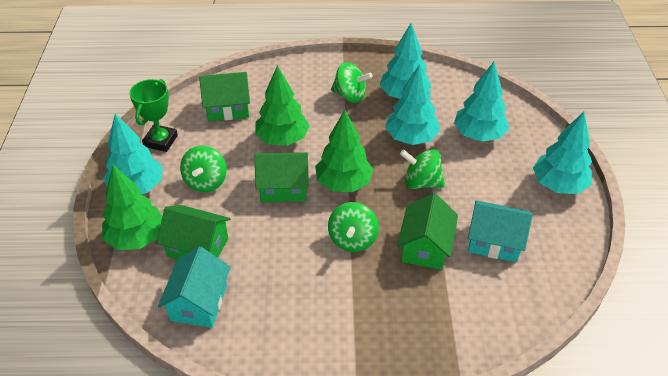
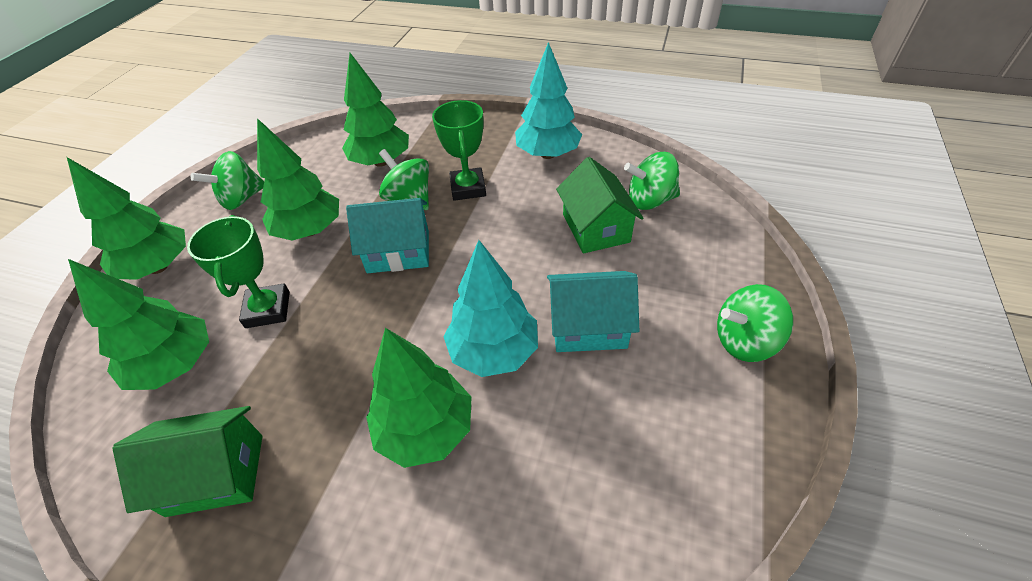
green house: [157,205,231,260] [199,72,250,121] [255,152,309,202] [397,193,458,270] = 4 -> [112,406,262,517] [556,157,644,253] = 2
green tree: [102,165,162,250] [255,65,310,146] [315,110,373,192] = 3 -> [67,157,186,280] [68,259,209,390] [257,118,339,241] [342,53,409,167] [366,328,472,468] = 5
green trophy: [129,79,178,152] = 1 -> [187,215,290,328] [432,100,486,201] = 2
turquoise tree: [103,114,163,194] [380,23,431,99] [385,64,440,145] [454,62,509,142] [533,112,592,194] = 5 -> [443,240,538,377] [515,42,582,159] = 2

